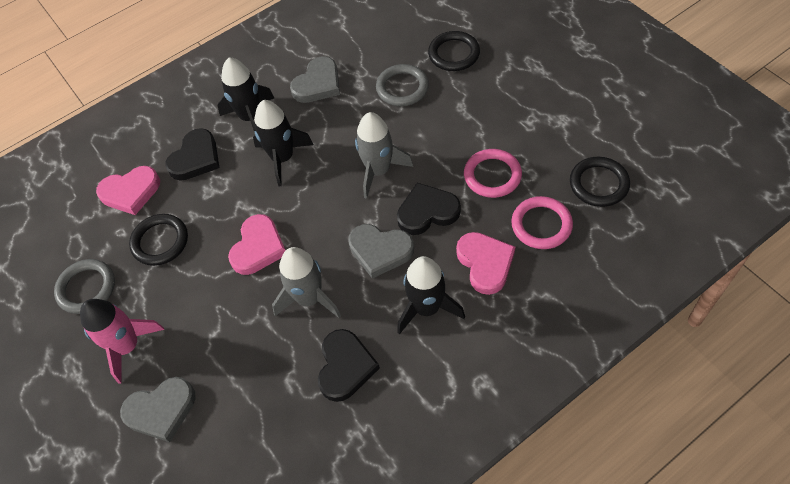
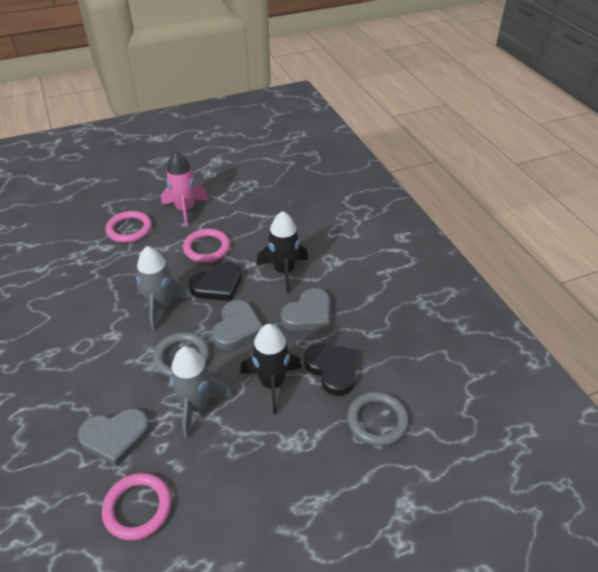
black heart: [165,128,219,181] [318,329,380,402] [397,183,461,235] = 3 -> [189,262,242,301] [304,344,357,396] = 2
black ring: [129,214,188,266] [428,31,480,71] [570,157,630,207] = 3 -> none = 0
black rocket: [217,57,274,132] [253,100,314,186] [397,256,465,334] = 3 -> [240,324,302,414] [257,211,308,293] = 2
pink heart: [96,166,160,215] [228,214,286,275] [456,232,515,295] = 3 -> none = 0
pink ring: [464,149,522,198] [511,196,573,249] = 2 -> [102,473,172,541] [106,211,152,243] [183,229,230,263] = 3

